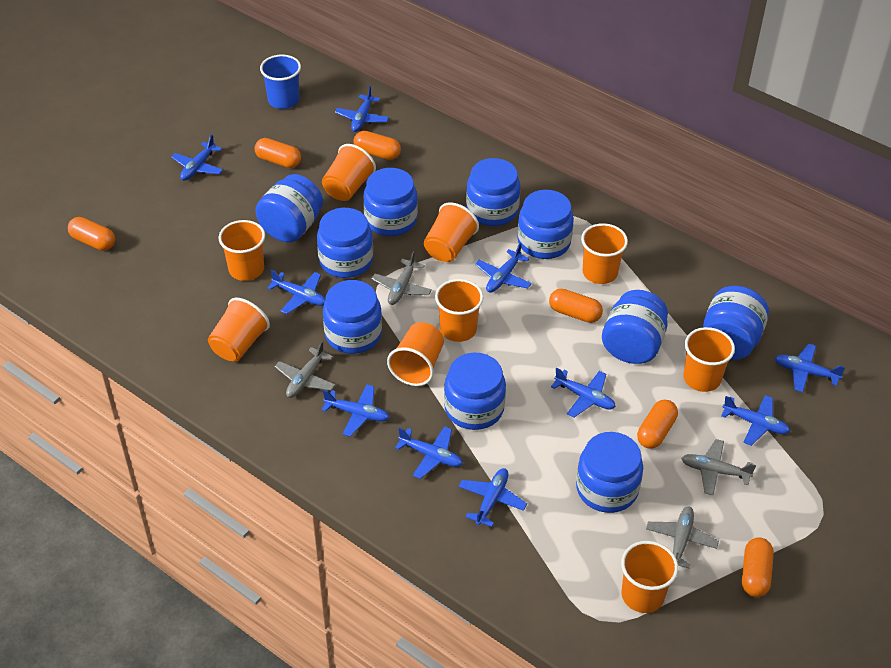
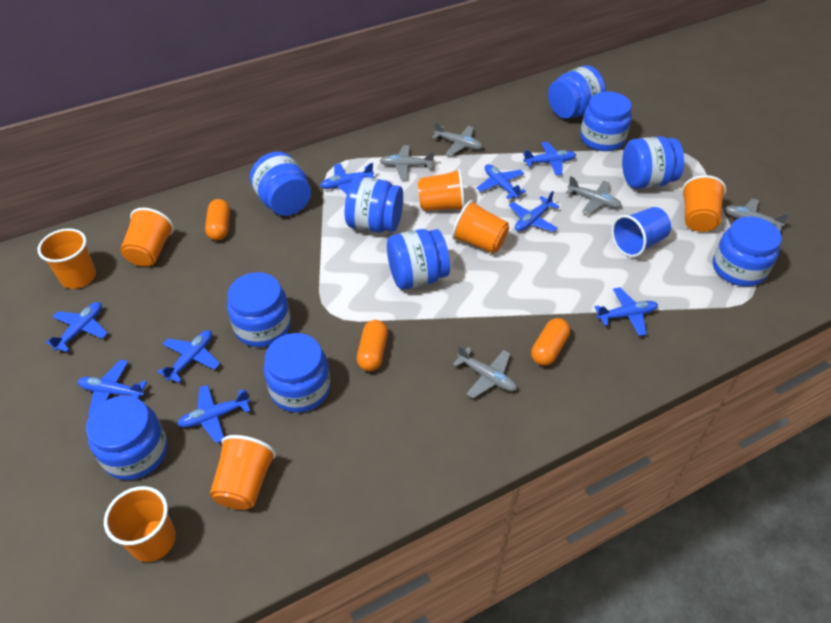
blue plane: [171,135,223,181] [267,270,326,314] [322,384,390,437] [335,86,389,132] [395,426,463,479] [458,468,527,527] [475,243,532,293] [551,367,616,417] [721,395,790,446] [775,344,845,392] = 10 -> [46,302,108,352] [78,360,147,416] [158,330,220,383] [177,385,250,443] [320,163,374,195] [477,164,526,199] [509,191,559,232] [523,142,576,175] [595,287,658,336] = 9
grey plane: [275,341,335,398] [372,251,432,305] [646,506,719,568] [681,439,756,495] = 4 -> [380,145,434,179] [432,122,482,156] [453,345,517,398] [566,176,622,215] [724,198,789,231] = 5
orange capsule: [68,217,115,251] [255,138,301,168] [354,131,401,160] [549,289,603,323] [637,400,678,449] [742,537,774,597] = 6 -> [205,199,230,241] [357,320,388,371] [531,318,570,366] = 3
orange cup: [208,298,270,361] [218,220,265,281] [322,144,376,201] [387,322,444,386] [424,202,479,262] [435,279,484,342] [581,223,628,284] [621,541,678,613] [683,327,735,392] = 9 -> [38,228,96,289] [104,486,176,562] [120,208,174,266] [210,435,276,510] [418,169,465,211] [452,200,509,254] [682,175,726,232] = 7

